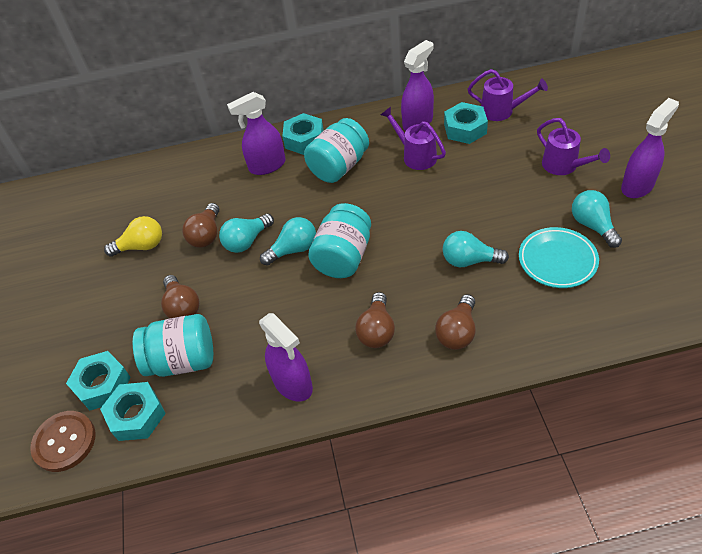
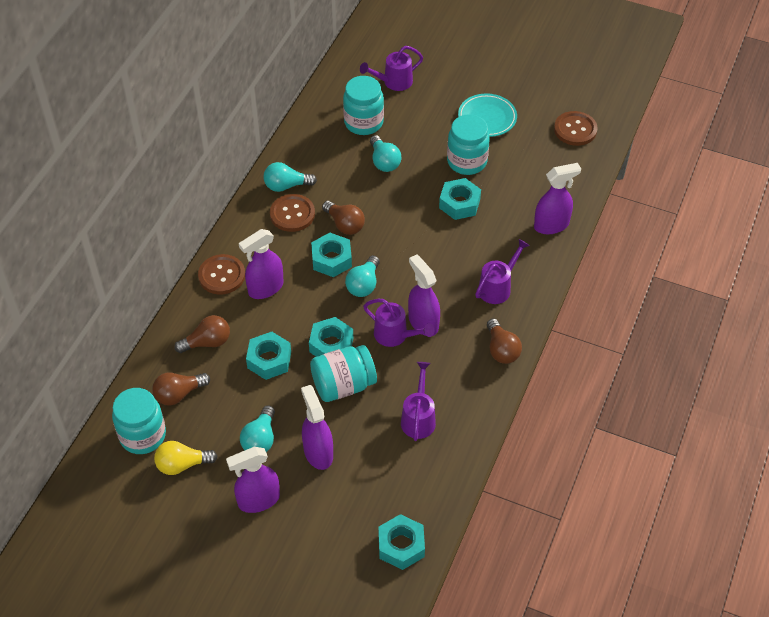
brown button: [30,411,96,472] = 1 -> [198,254,245,295] [270,194,315,232] [554,111,598,146] = 3
purple spray bottle: [227,92,286,175] [259,313,313,401] [401,40,434,131] [621,98,679,198] = 4 -> [226,447,280,513] [239,229,284,299] [301,385,333,470] [408,254,440,336] [534,163,581,234] = 5
purple watering can: [381,107,446,170] [468,69,548,121] [537,118,610,175] = 3 -> [360,46,423,91] [363,299,434,347] [401,362,436,441] [475,239,530,304] = 4
turquoise jar: [133,314,213,377] [304,118,369,183] [308,203,371,278] = 3 -> [112,388,166,454] [310,345,377,402] [343,76,384,135] [447,114,490,175] = 4
turquoise nut: [66,351,131,410] [100,382,166,441] [282,113,324,155] [444,102,488,144] = 4 -> [246,332,291,380] [309,317,353,357] [311,233,352,277] [378,514,425,570] [439,178,481,220] = 5

